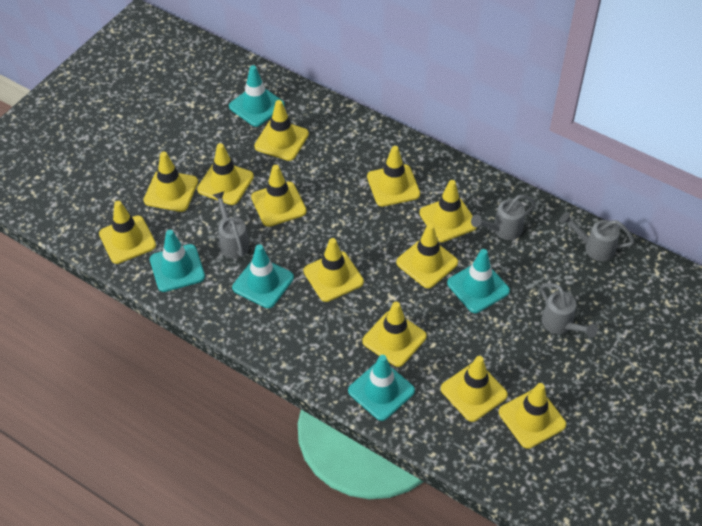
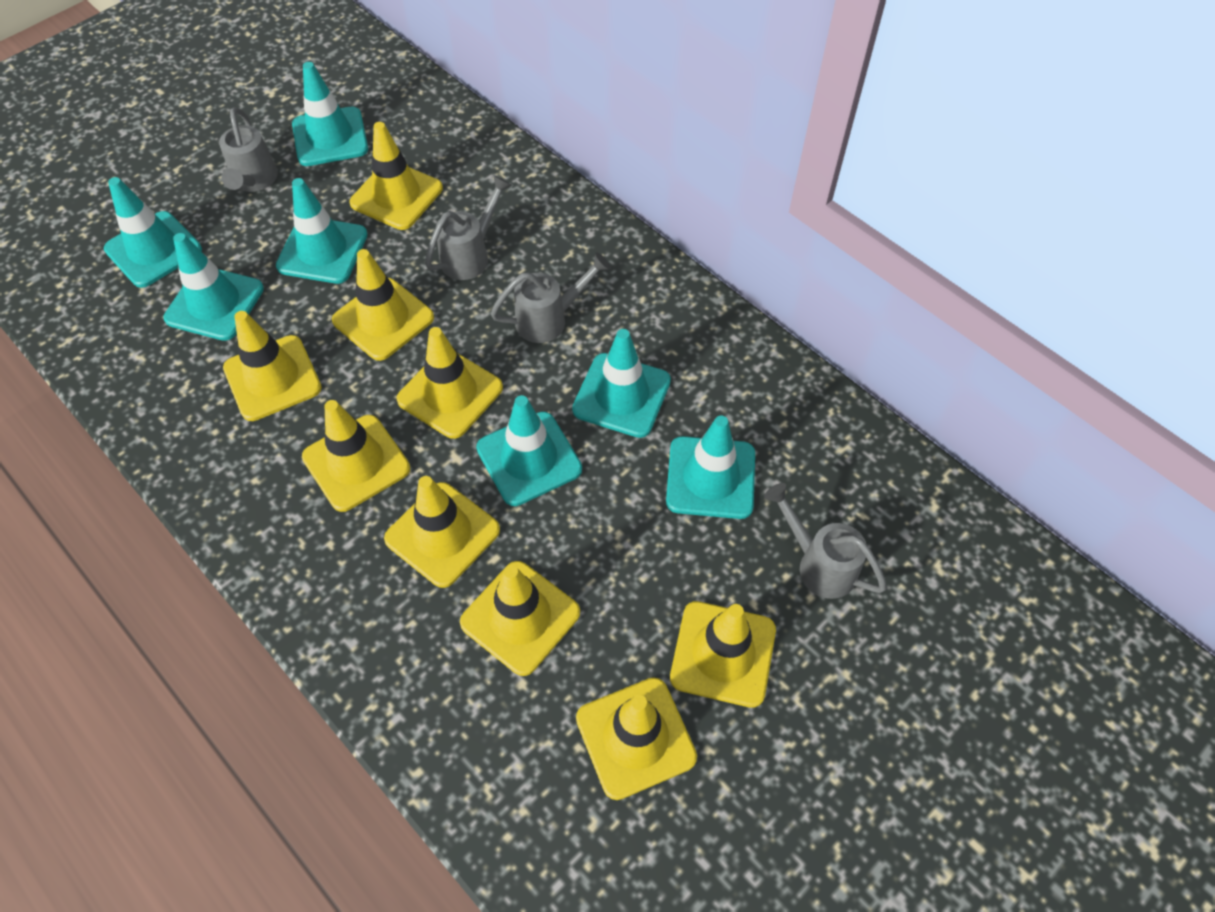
turquoise traffic cone: [150,230,205,292] [229,65,285,127] [232,244,294,308] [348,355,415,421] [447,249,510,313] = 5 -> [104,177,202,288] [163,233,264,341] [276,178,368,284] [292,62,368,166] [476,395,582,506] [572,329,671,438] [666,415,755,519] = 7
yellow traffic cone: [99,201,156,264] [144,151,198,212] [197,143,254,205] [251,165,307,227] [254,100,309,161] [304,238,364,302] [362,302,427,367] [367,146,420,207] [396,224,458,288] [419,180,477,242] [441,356,508,422] [499,383,566,449] = 12 -> [223,311,322,421] [302,400,410,512] [332,249,434,361] [349,122,443,230] [384,476,500,588] [397,327,503,439] [460,561,580,676] [576,677,697,800] [670,601,776,708] = 9

